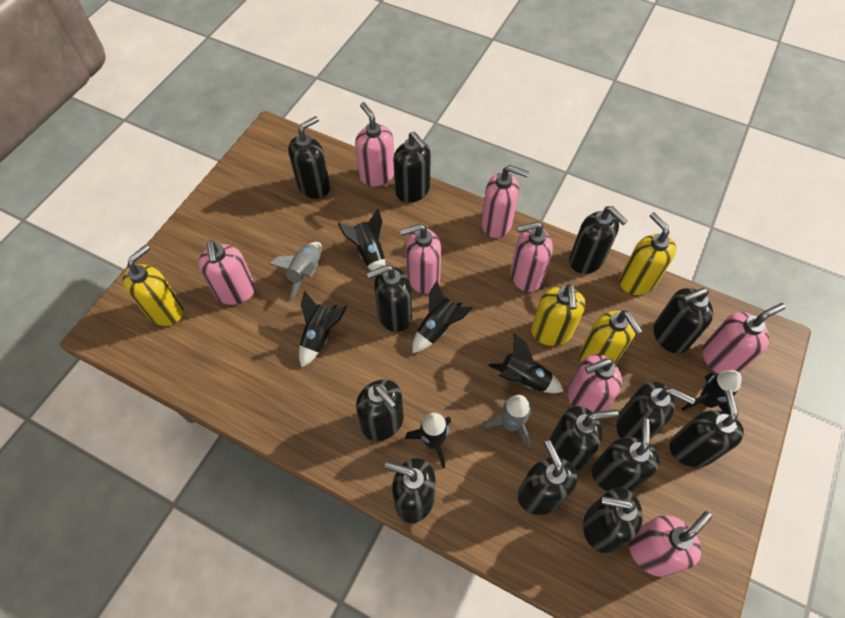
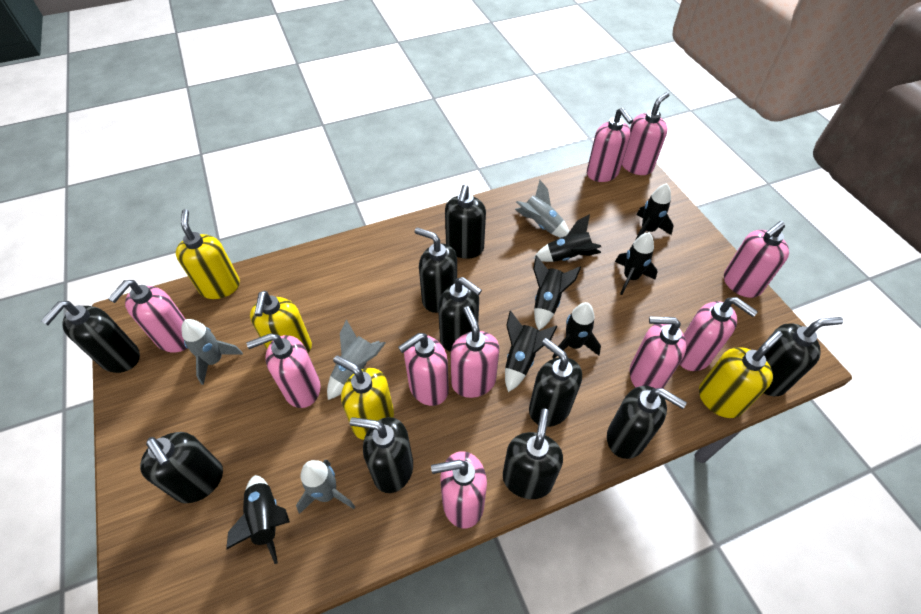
black rocket: [299,290,347,367] [337,208,386,271] [405,413,451,468] [412,281,473,353] [489,334,564,393] [681,370,742,414] = 6 -> [226,475,290,564] [505,311,558,392] [533,214,601,262] [533,255,581,330] [553,302,601,359] [615,232,658,295] [636,183,674,239] = 7
black soap dispenser: [288,116,330,199] [356,379,404,441] [367,265,412,332] [385,458,436,523] [393,132,431,203] [518,440,578,515] [550,406,619,471] [569,206,627,274] [583,488,643,553] [592,418,660,492] [616,382,695,440] [653,288,713,354] [669,390,744,467] = 13 -> [41,301,140,373] [140,432,223,503] [350,417,413,493] [415,228,457,313] [438,277,482,352] [445,185,486,259] [503,409,563,499] [529,338,582,427] [607,386,687,459] [764,317,843,396] = 10
grey rocket: [269,242,322,300] [483,395,531,448] = 2 -> [181,319,243,385] [296,460,355,514] [327,319,386,400] [515,180,569,238] = 4
pink soap dispenser: [198,240,255,305] [355,102,394,186] [400,224,441,294] [481,165,529,238] [511,222,553,292] [568,354,622,412] [629,511,712,577] [703,303,786,374] = 8 -> [108,280,187,353] [246,333,320,408] [398,333,449,406] [431,451,487,528] [451,306,499,398] [587,107,633,182] [622,92,669,175] [630,317,686,388] [679,297,758,371] [724,221,789,298] = 10

